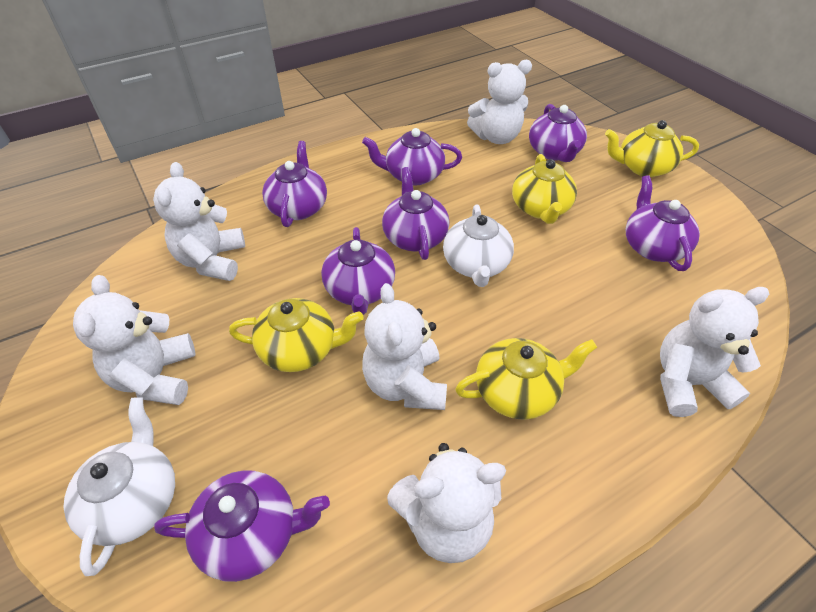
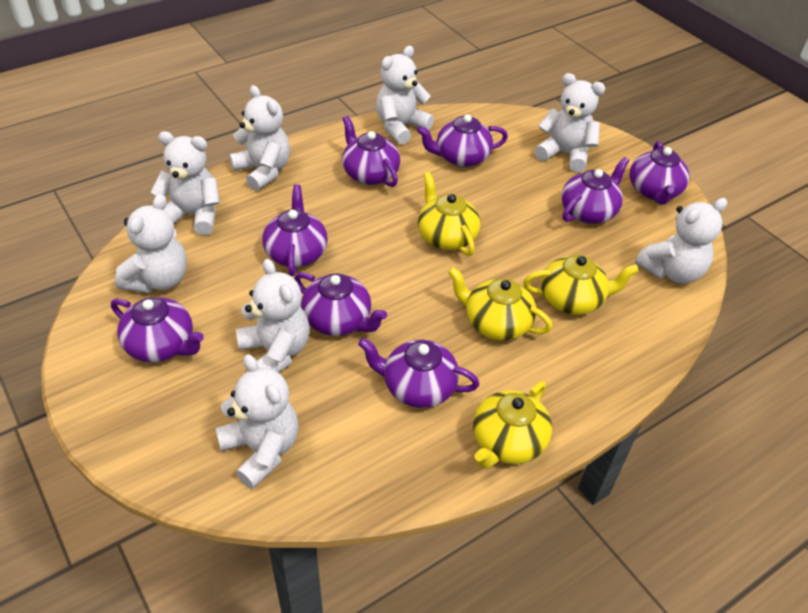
purple teapot: [154,470,330,582] [262,141,327,227] [321,227,395,315] [362,128,462,185] [382,167,449,260] [529,104,587,162] [626,175,700,271] = 7 -> [111,297,204,362] [262,184,328,276] [294,272,387,336] [342,116,400,187] [358,338,479,408] [417,114,508,167] [561,157,630,224] [630,141,690,205] = 8
white teapot: [63,397,175,576] [443,204,514,287] = 2 -> none = 0
white teddy bear: [73,275,195,405] [153,162,245,281] [362,283,447,410] [387,443,506,563] [467,60,532,144] [660,287,769,417] = 6 -> [115,194,187,293] [151,131,220,235] [215,354,299,489] [229,85,290,191] [236,259,309,373] [376,46,434,145] [535,73,605,172] [635,198,727,284] = 8

